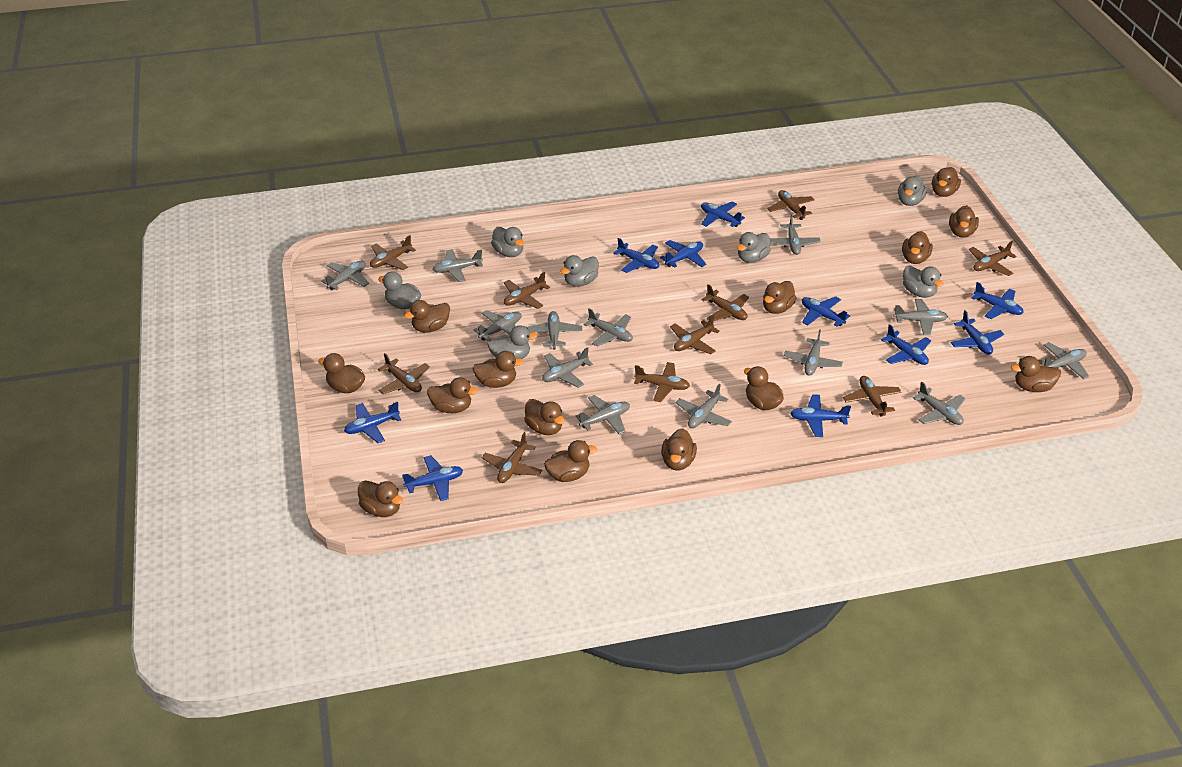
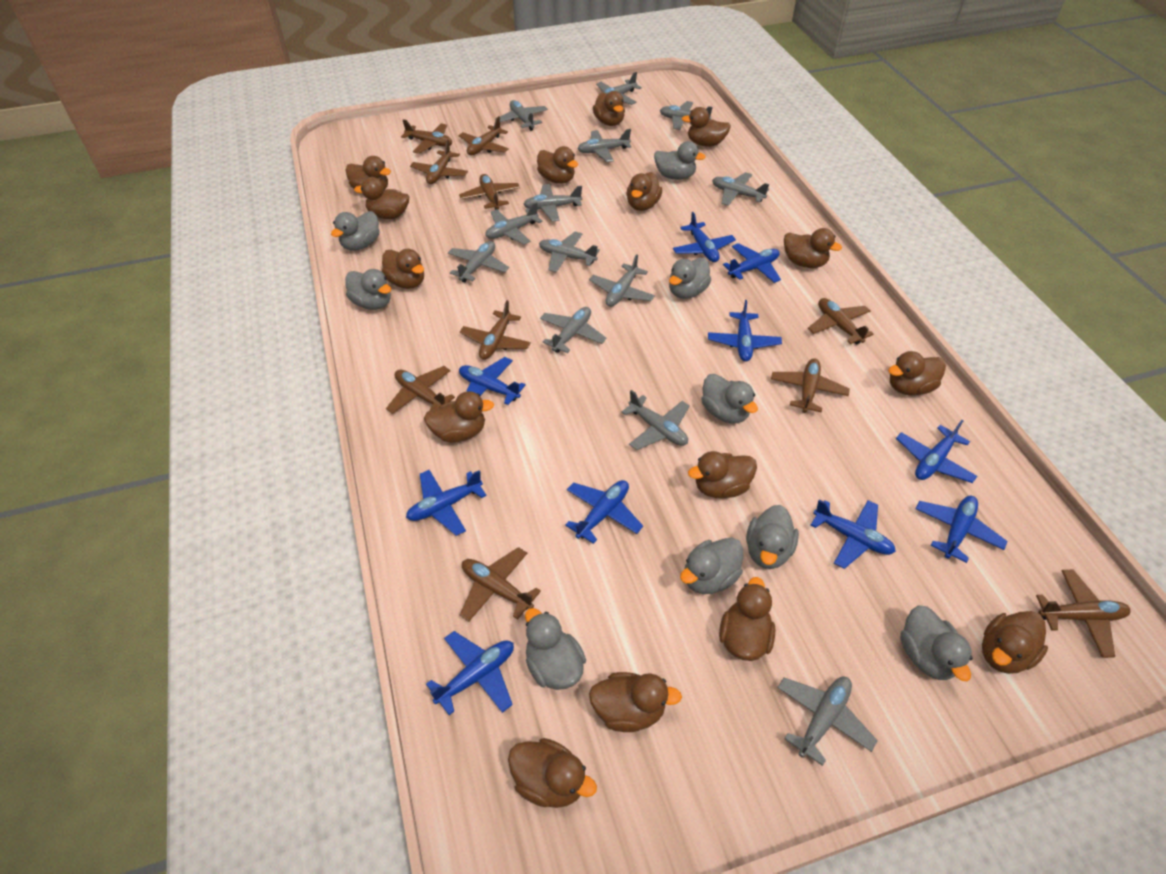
brown duck: [318,353,365,393] [358,481,403,517] [404,300,450,333] [427,377,478,413] [472,351,524,388] [524,399,565,435] [544,440,597,482] [661,428,697,470] [744,366,784,410] [763,281,796,314] [902,231,933,264] [932,167,961,197] [949,205,979,238] [1011,356,1061,392] = 14 -> [345,156,391,190] [354,177,409,219] [382,249,424,289] [424,391,494,442] [508,738,597,808] [537,146,578,184] [589,672,682,732] [593,91,625,126] [626,172,662,211] [682,107,731,147] [688,451,757,498] [719,577,776,661] [784,228,842,268] [888,351,946,395] [982,611,1048,674] = 15
grey duck: [378,271,421,310] [487,325,538,359] [491,227,524,257] [560,255,599,287] [737,232,771,263] [898,176,927,206] [903,266,944,298] = 7 -> [331,211,380,251] [345,269,391,310] [525,608,586,690] [654,141,706,180] [669,258,711,299] [680,538,743,594] [701,374,758,423] [746,505,799,569] [900,605,973,681] = 9

